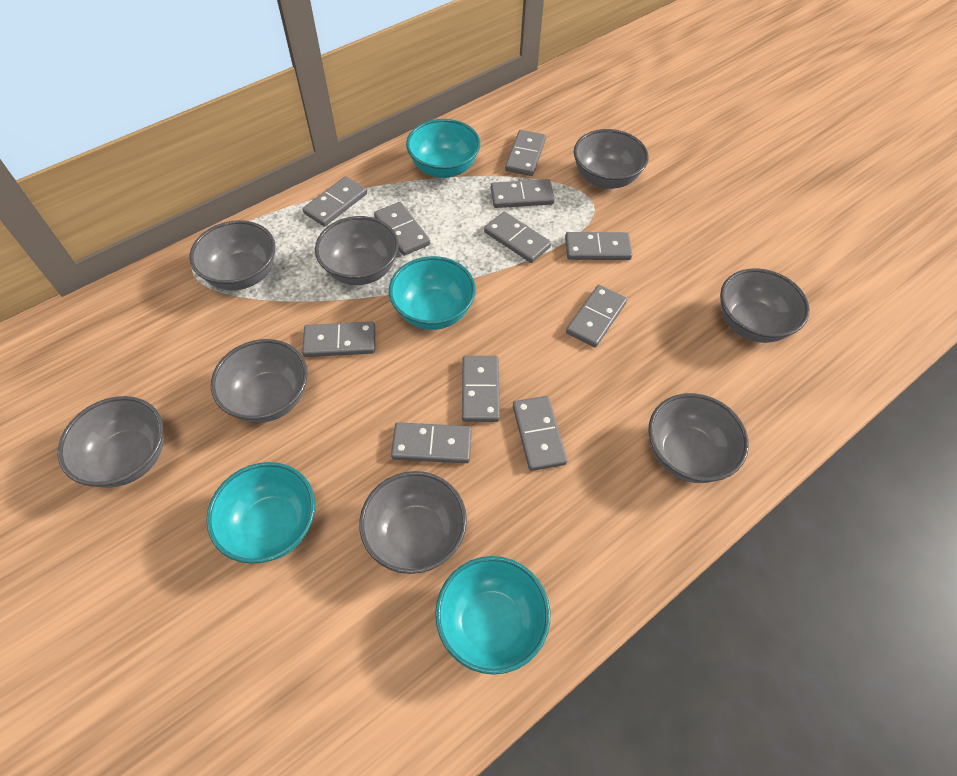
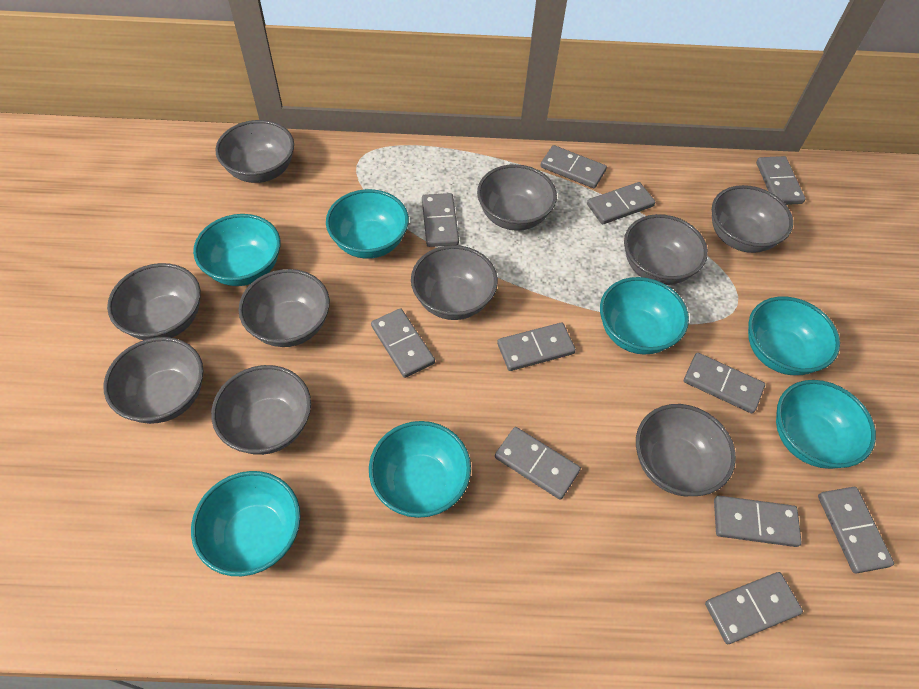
grey bowl: [58,396,164,488] [189,220,276,290] [211,339,308,423] [315,216,399,285] [359,471,467,574] [574,129,649,189] [648,393,749,483] [720,268,810,343] = 8 -> [103,337,204,424] [107,263,201,340] [211,365,311,455] [215,120,294,183] [238,269,330,347] [411,245,498,320] [477,164,557,231] [624,214,708,285] [636,404,736,496] [712,185,793,253] = 10
turquoise bowl: [206,462,315,564] [389,256,476,330] [406,119,481,178] [435,556,550,675] = 4 -> [191,471,301,576] [193,214,280,286] [326,189,409,259] [369,421,471,518] [600,277,689,355] [748,297,840,375] [776,380,876,469] = 7

